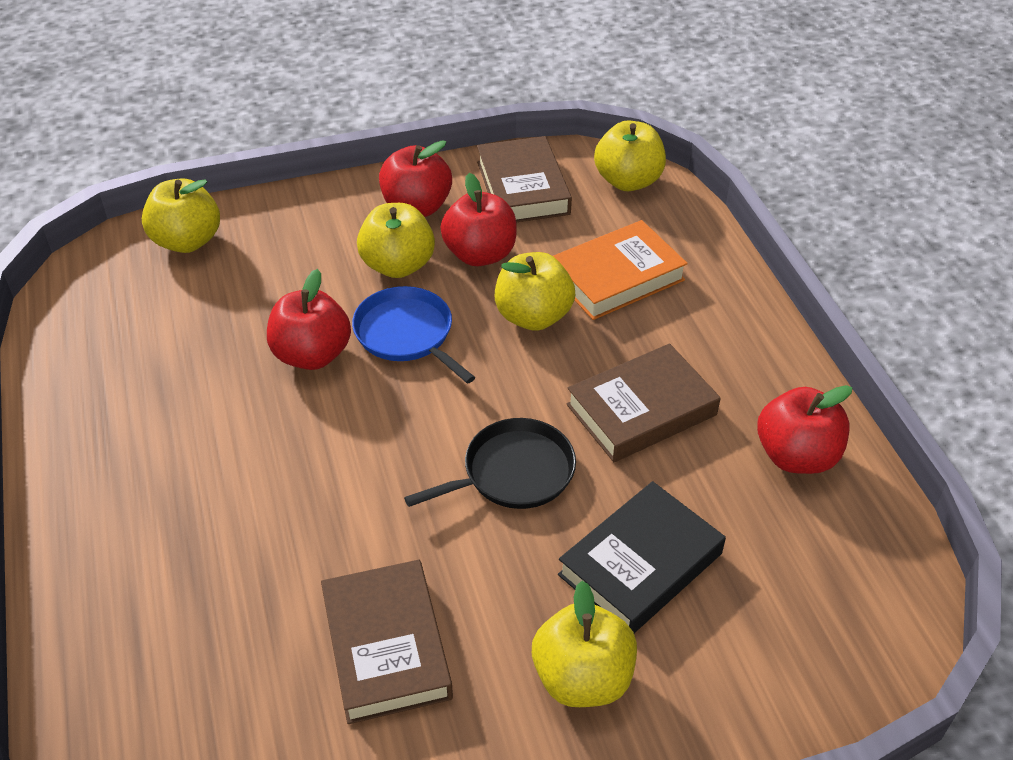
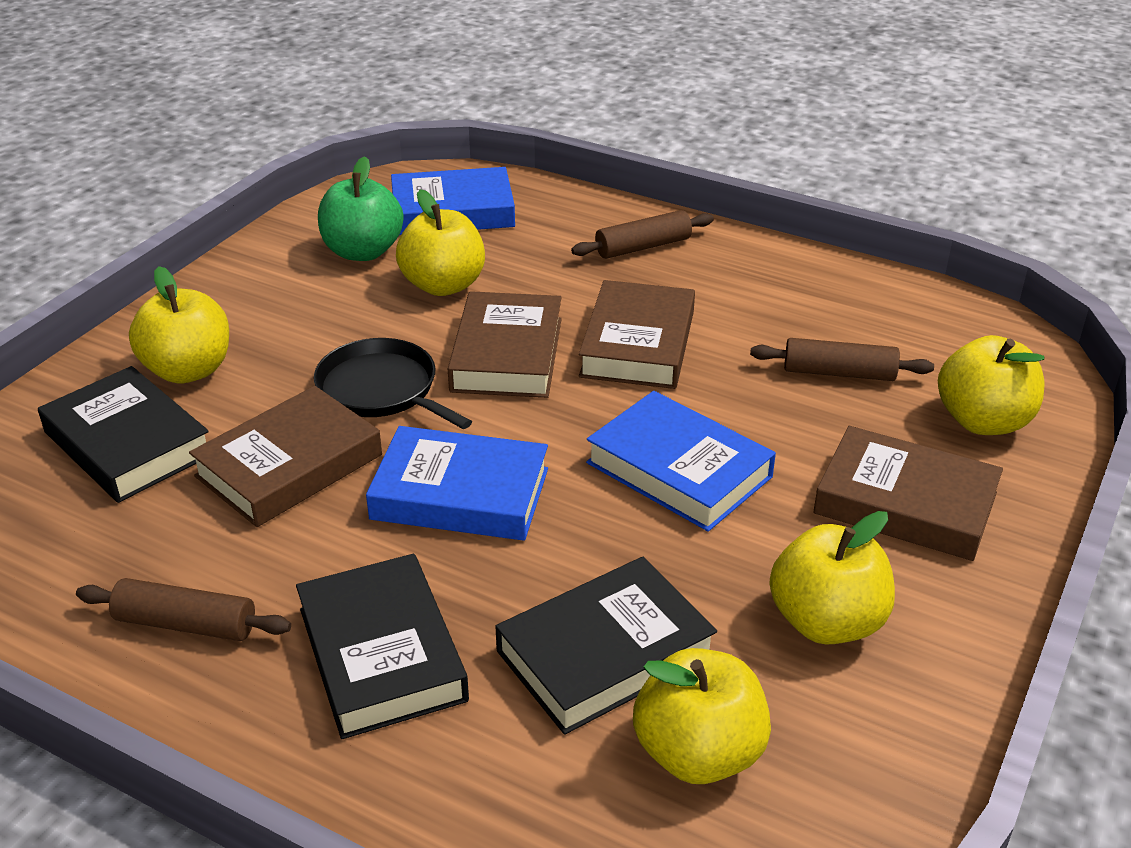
black book: [558,481,726,633] = 1 -> [38,366,209,503] [296,554,469,739] [495,557,717,735] = 3
blue book: none = 0 -> [366,426,548,541] [391,167,515,235] [586,391,776,532] = 3
blue pan: [352,286,475,384] = 1 -> none = 0
brown book: [321,560,453,724] [477,136,572,222] [567,343,721,462] = 3 -> [189,386,382,527] [448,291,562,398] [579,280,695,389] [813,426,1003,561] = 4
brown rolling pin: none = 0 -> [76,578,291,641] [571,210,714,259] [750,338,934,381] = 3
green apple: none = 0 -> [318,156,403,261] = 1
orange book: [553,220,688,320] = 1 -> none = 0
red apple: [267,269,351,370] [379,140,452,217] [440,173,517,266] [757,385,852,474] = 4 -> none = 0

